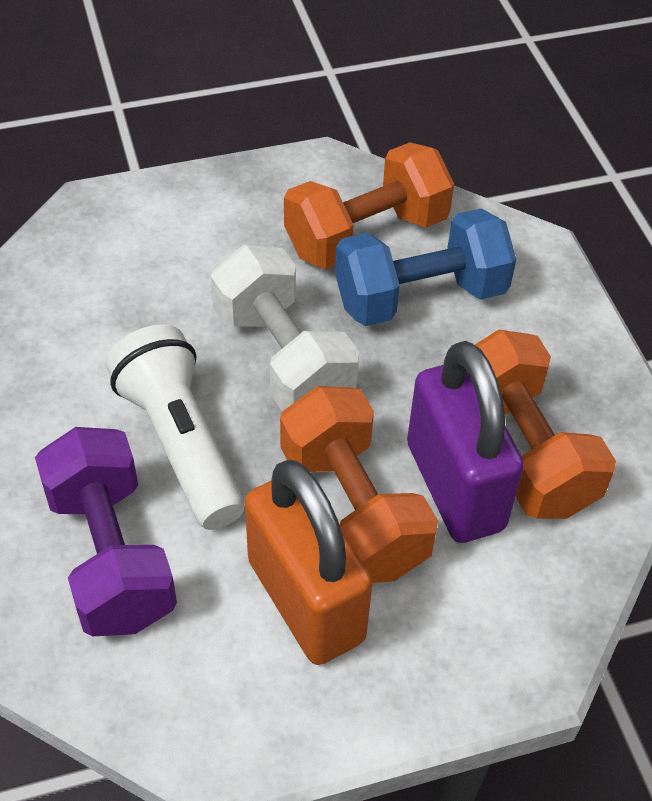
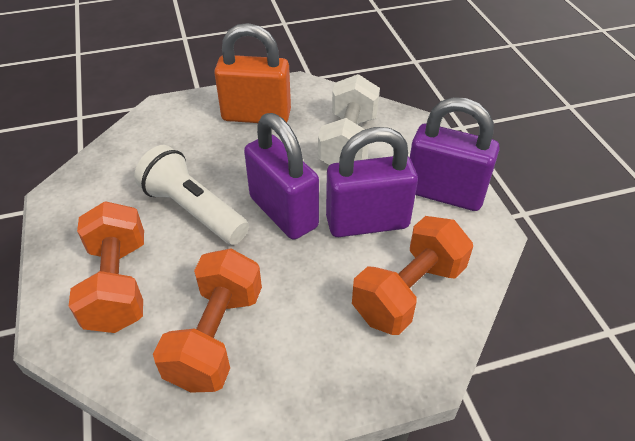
blue dumbbell: [335,208,516,326] = 1 -> none = 0
purple dumbbell: [35,427,177,636] = 1 -> none = 0
purple padlock: [407,341,524,543] = 1 -> [244,113,319,240] [326,127,418,237] [410,97,500,211] = 3

